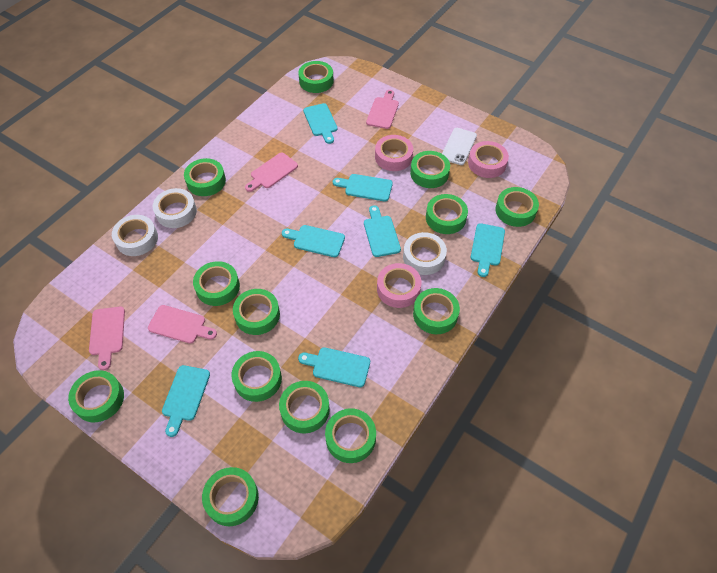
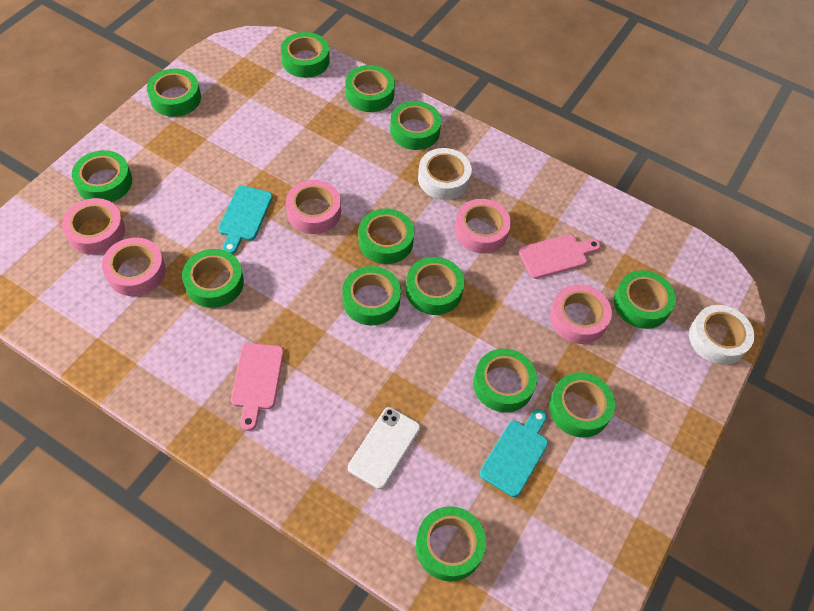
pink cutting board: [89,307,125,370] [148,305,217,344] [245,153,298,192] [366,90,399,129] = 4 -> [231,343,284,431] [519,234,601,279] = 2
pink tape: [375,135,413,171] [377,263,422,308] [468,141,509,178] = 3 -> [62,198,125,255] [102,237,166,296] [286,180,341,234] [454,199,511,253] [550,284,612,344] = 5
turquoise cutting board: [162,365,210,437] [282,225,345,257] [298,347,370,387] [303,103,337,144] [333,174,393,201] [364,205,401,257] [471,223,505,277] = 7 -> [218,186,273,254] [480,409,548,497] = 2
white tape: [112,215,158,256] [153,188,197,228] [403,232,447,275] = 3 -> [418,148,472,200] [689,305,754,365] = 2

